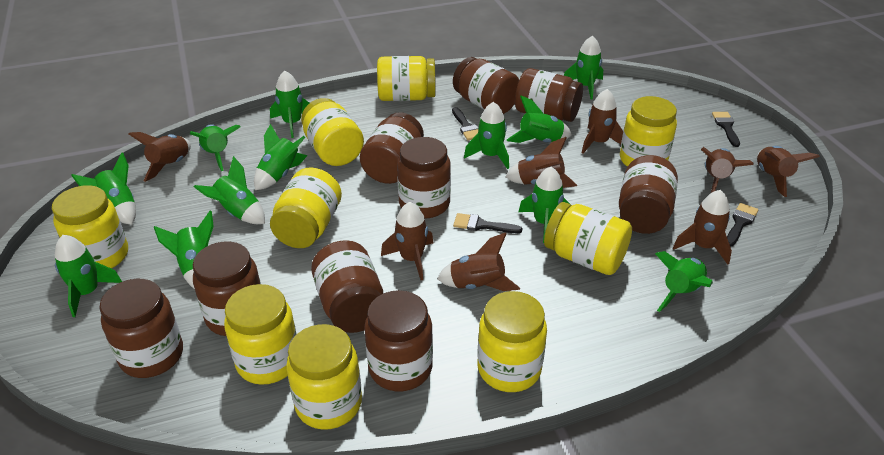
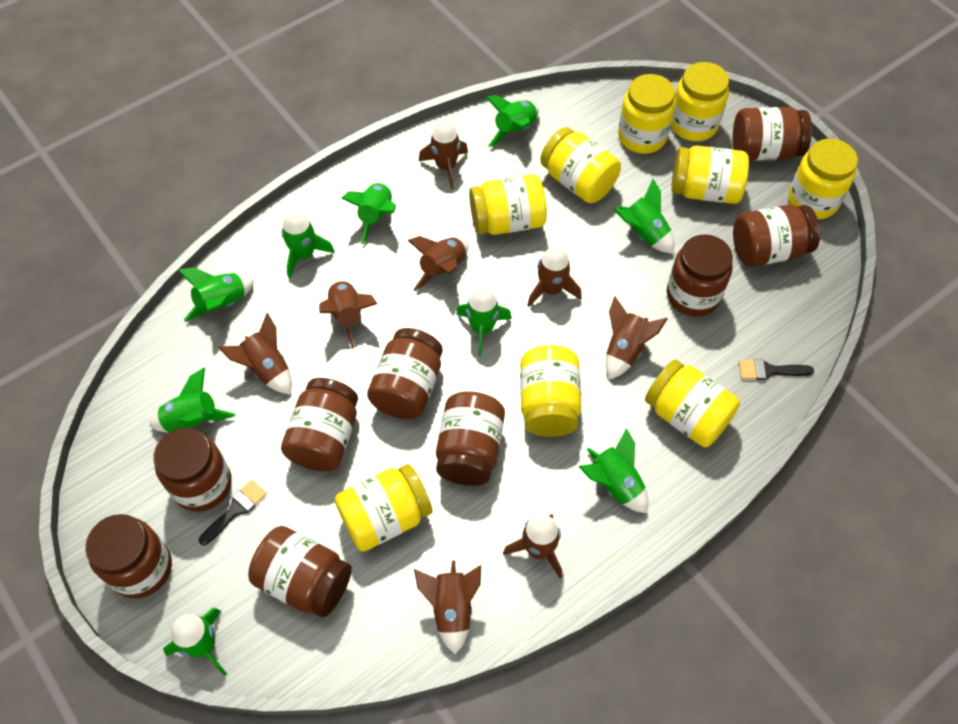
black brush: [452,107,478,140] [453,213,523,233] [712,112,740,147] [727,203,758,246] = 4 -> [199,480,267,545] [739,359,814,380] = 2
green rocket: [54,235,122,317] [71,153,136,225] [154,211,214,289] [190,124,241,171] [194,156,265,224] [254,124,308,190] [270,71,309,138] [464,102,509,169] [507,95,572,143] [518,167,570,243] [564,36,603,99] [655,251,713,312] = 12 -> [150,368,235,432] [163,608,227,676] [178,267,254,322] [281,210,335,278] [341,183,396,244] [456,286,512,357] [486,95,539,147] [579,428,648,513] [614,179,674,254] = 9

